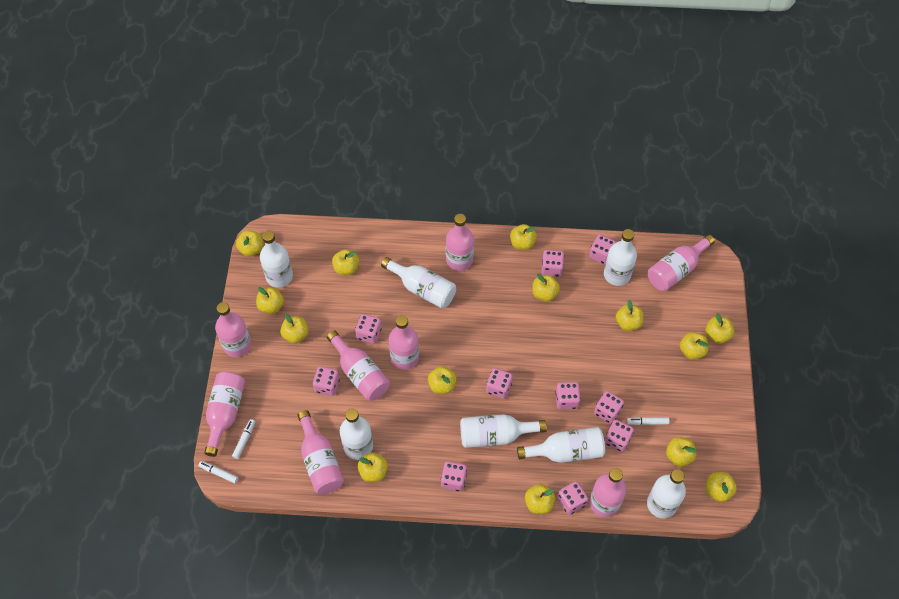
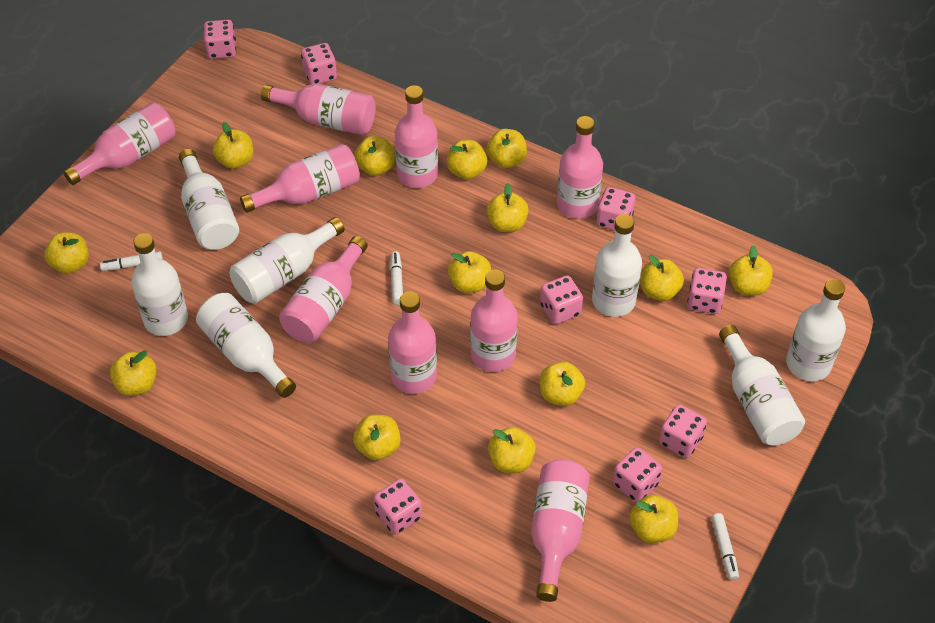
pink bottle: [204,371,245,457] [215,302,251,357] [298,410,344,494] [327,330,390,401] [389,315,419,370] [446,214,474,271] [589,468,626,517] [648,234,715,291] = 8 -> [63,102,176,185] [240,144,360,213] [261,84,376,135] [279,236,368,343] [388,291,437,394] [395,85,438,188] [470,269,518,372] [531,460,590,602] [557,116,603,219] = 9
pink dice: [313,366,340,396] [355,314,382,344] [441,461,467,492] [486,368,513,399] [541,250,564,277] [555,382,581,410] [557,481,588,515] [589,234,616,265] [594,391,624,424] [604,420,634,452] = 10 -> [203,20,236,59] [301,43,337,85] [374,479,422,535] [540,275,583,325] [596,187,635,231] [613,447,662,502] [659,404,707,458] [687,268,727,314] = 8

